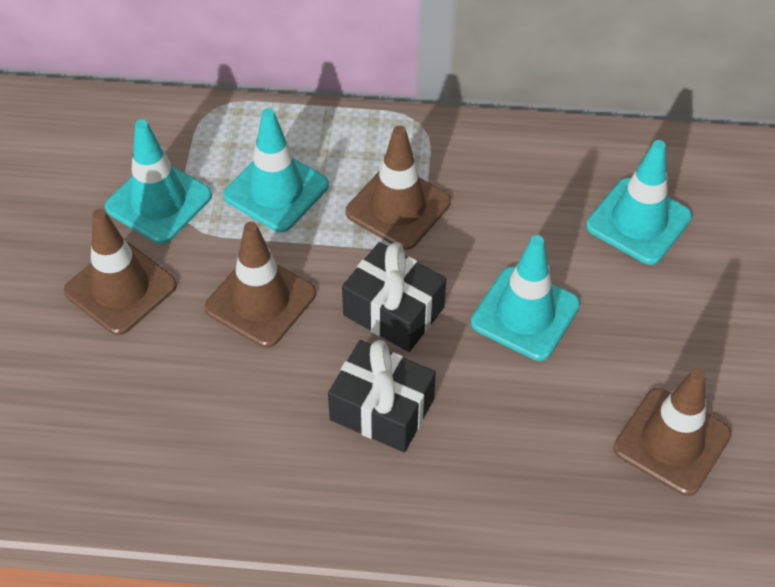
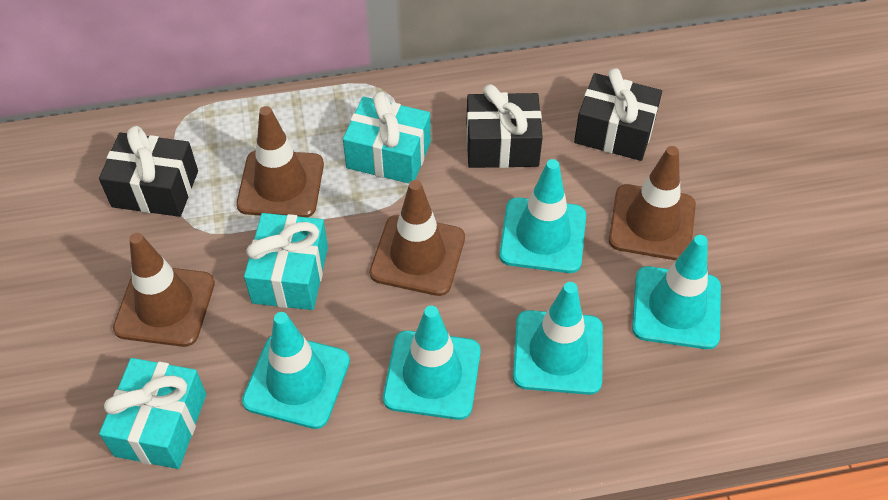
black gift: [328,340,436,452] [342,242,446,352] = 2 -> [99,126,198,217] [466,84,543,168] [574,68,662,161] = 3
turquoise gift: none = 0 -> [99,358,206,469] [244,213,328,310] [343,91,431,183] = 3
turquoise traffic cone: [105,119,212,244] [223,108,329,232] [471,235,580,361] [586,140,692,265] = 4 -> [242,312,350,429] [383,306,481,420] [499,159,586,273] [513,282,603,395] [632,235,721,349] = 5

